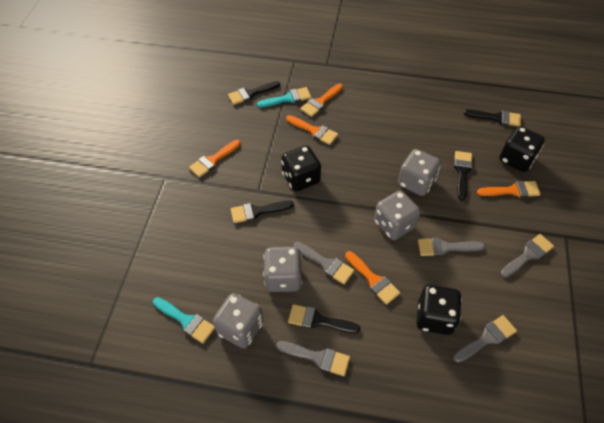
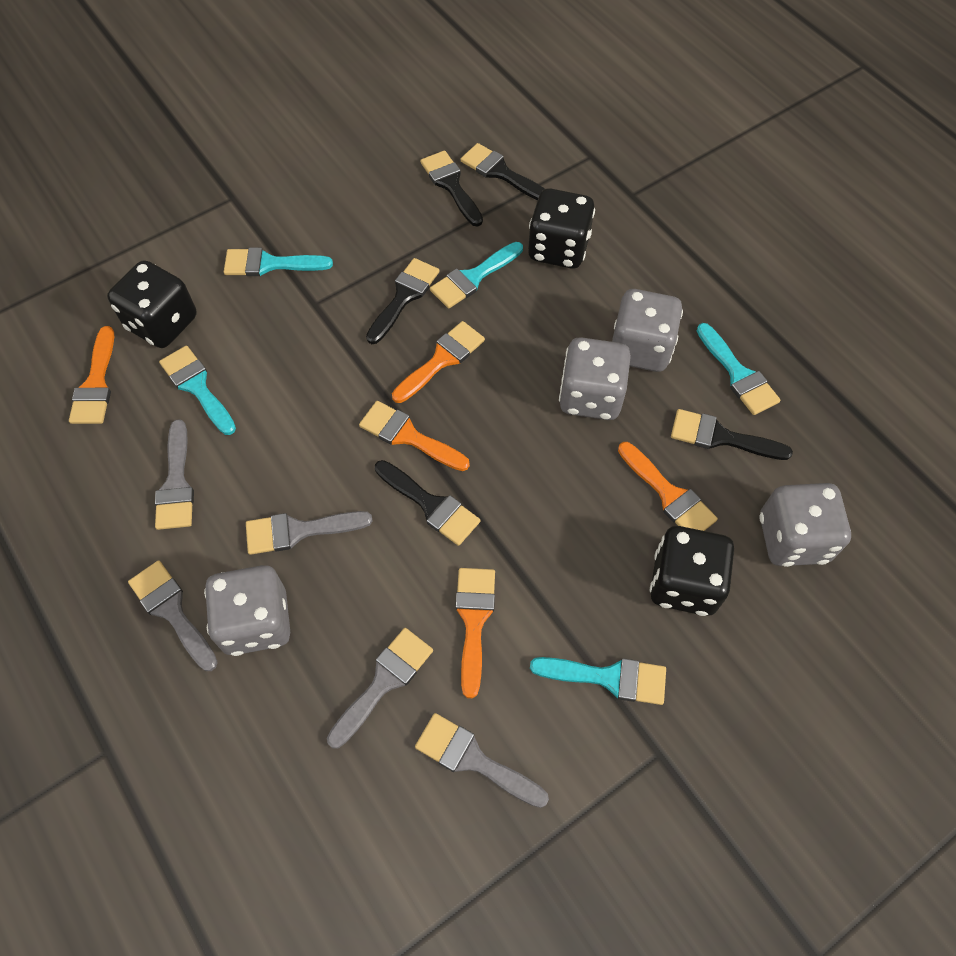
turquoise brush: [153,297,215,343] [257,87,311,107] = 2 -> [159,346,236,435] [224,247,333,276] [430,242,523,308] [530,657,666,705] [697,323,781,415] = 5

